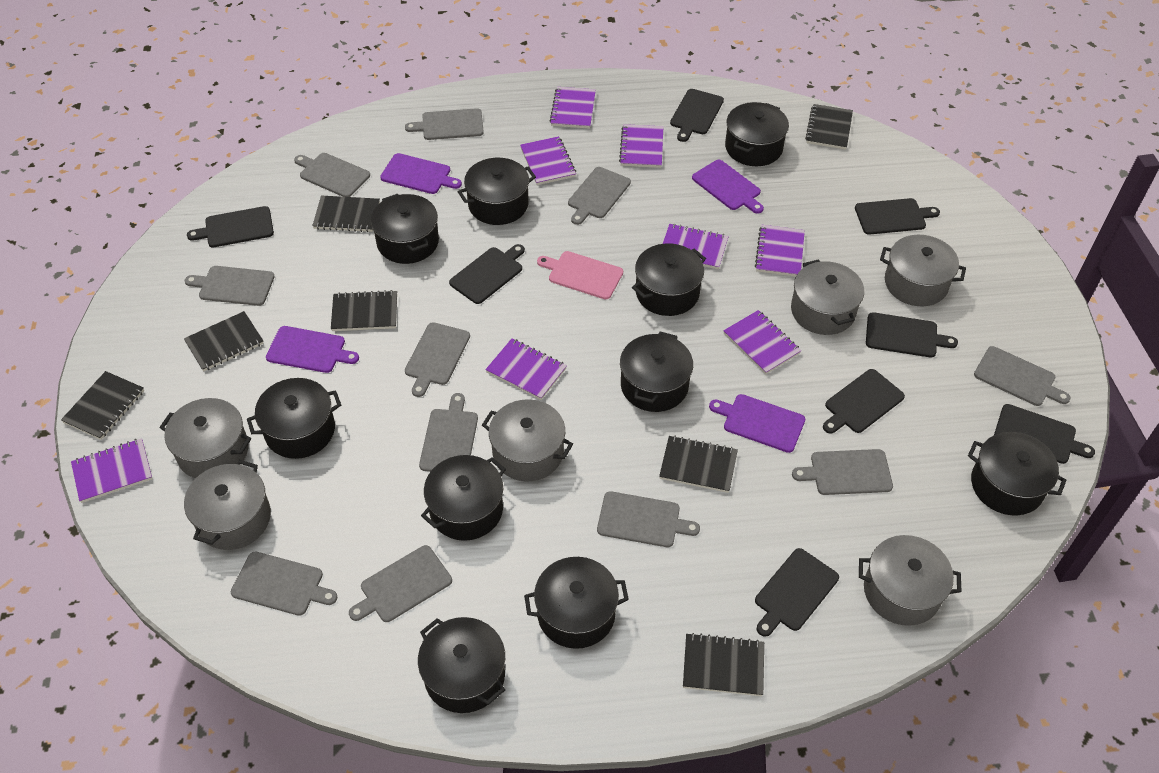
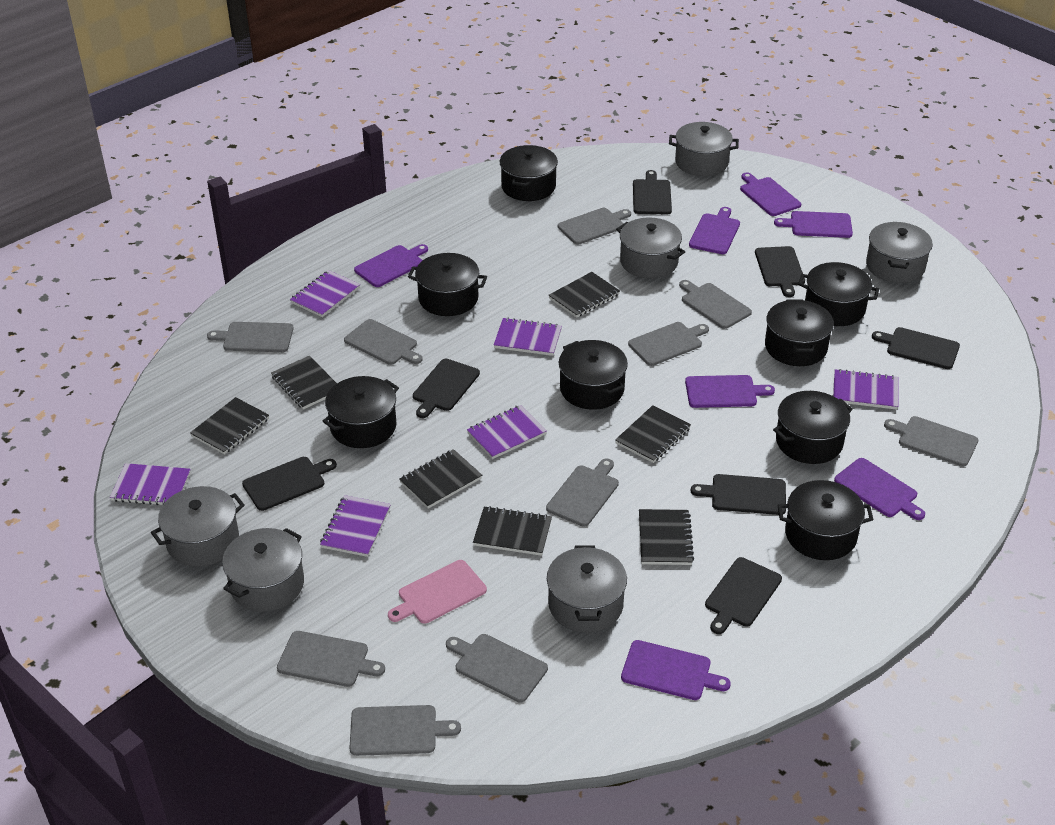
black cutting board: [187,206,274,248] [449,244,525,304] [670,89,724,142] [755,548,839,637] [823,369,905,434] [855,198,940,235] [866,312,958,357] [994,404,1095,464] = 8 -> [242,457,337,511] [413,359,480,418] [633,170,672,214] [691,474,786,515] [705,557,782,634] [755,246,805,297] [872,327,960,369] = 7
black pot: [247,378,341,459] [371,194,439,264] [418,617,505,713] [421,455,506,541] [458,158,536,225] [524,557,629,649] [620,331,693,412] [632,243,706,316] [725,102,789,166] [968,432,1066,515] = 10 -> [322,376,399,448] [408,253,487,316] [500,145,558,201] [559,340,628,410] [765,300,834,366] [773,391,853,464] [777,480,874,560] [798,262,879,326] = 8
grey cutting board: [185,266,275,306] [231,552,337,616] [294,153,370,197] [349,545,452,622] [405,108,484,140] [405,322,470,397] [419,393,478,472] [568,167,631,225] [597,491,700,547] [792,449,893,495] [974,346,1071,406] = 11 -> [207,322,294,352] [277,631,385,687] [344,319,422,365] [350,705,461,756] [446,634,548,703] [546,458,619,527] [558,208,631,245] [628,322,709,366] [679,280,752,329] [884,416,978,467] = 10
purple cutting board: [266,326,359,373] [380,153,462,194] [692,160,764,214] [709,394,805,453] = 4 -> [354,244,428,287] [621,640,731,700] [685,375,775,408] [689,207,740,254] [740,172,801,216] [774,211,853,238] [834,458,925,520] = 7
purple notebook: [71,438,153,503] [485,338,567,400] [520,136,576,185] [550,87,596,129] [619,124,663,168] [663,224,729,269] [723,310,801,374] [755,225,805,277] = 8 -> [110,463,191,505] [290,270,360,317] [320,495,391,557] [467,405,547,459] [494,318,562,356] [833,369,898,410] = 6

